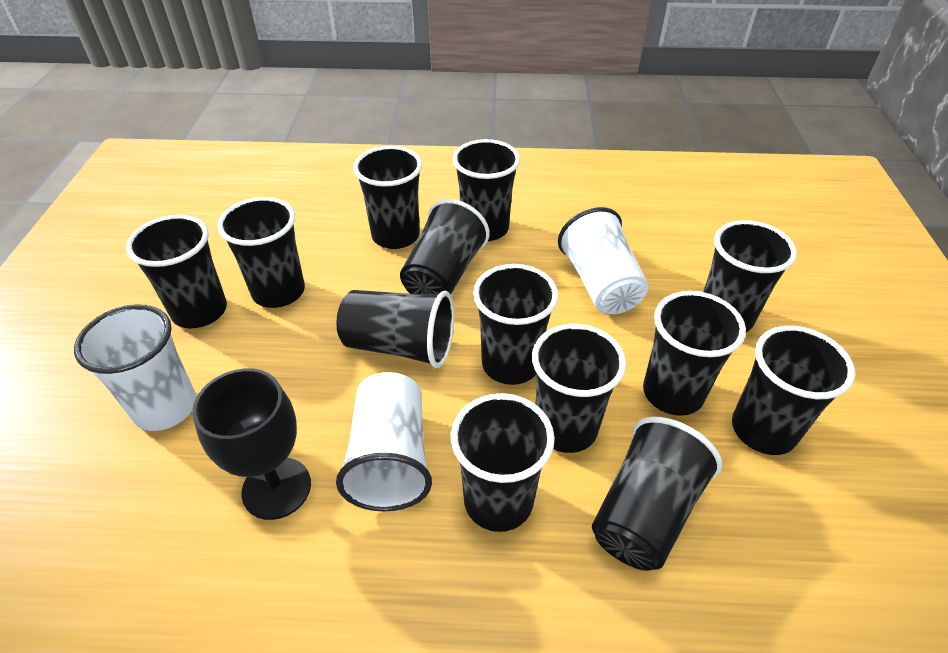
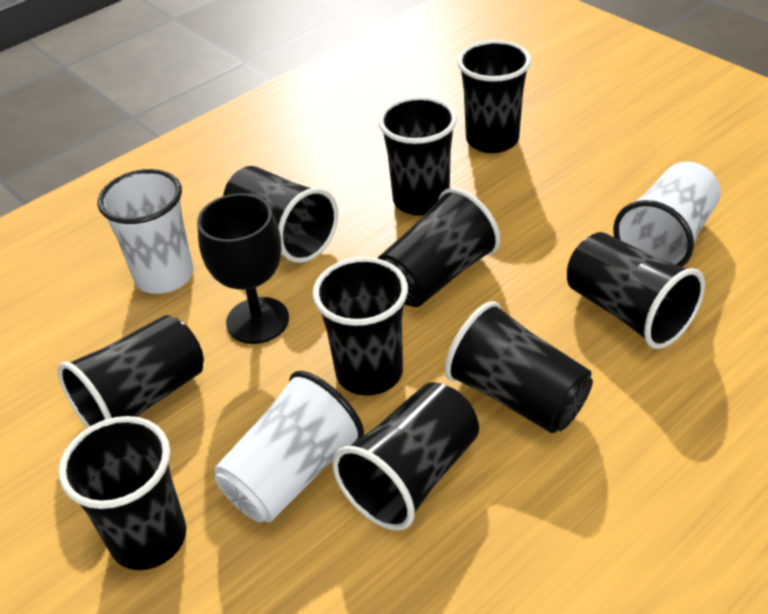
black cup: [126,215,227,328] [217,197,305,308] [336,290,454,368] [353,146,422,249] [400,199,489,295] [451,393,555,532] [453,139,520,241] [473,264,558,385] [532,324,626,453] [592,417,722,571] [643,291,746,416] [703,220,797,332] [732,326,855,455] = 13 -> [58,315,204,428] [59,416,186,570] [223,166,338,263] [313,257,408,396] [332,382,479,531] [378,96,457,216] [378,188,500,307] [444,301,593,433] [457,40,531,153] [567,232,705,349] = 10

